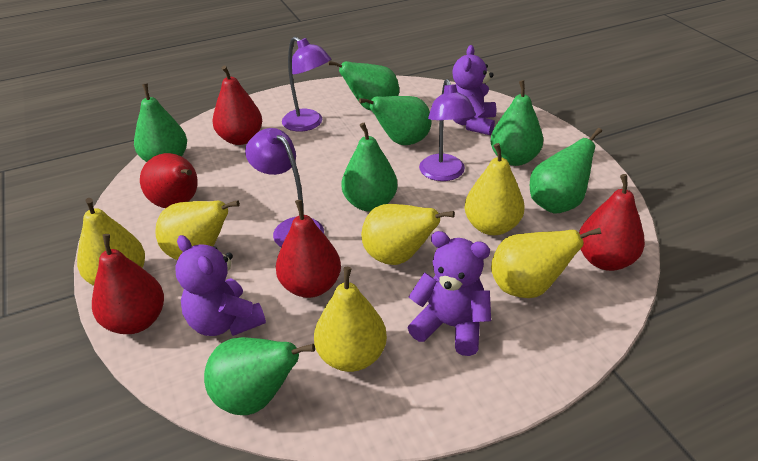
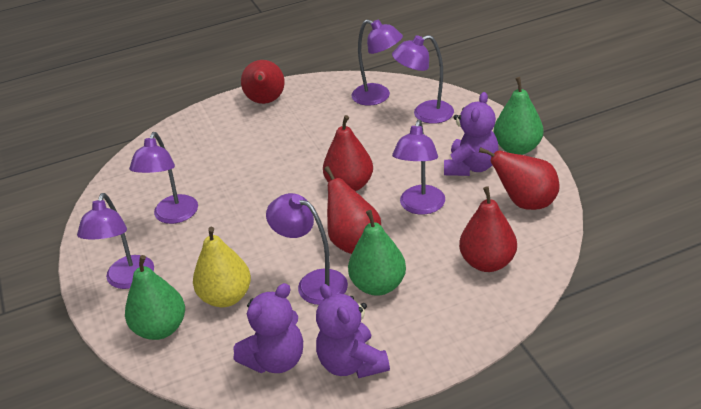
green pear: [134,84,187,162] [204,337,315,415] [328,61,399,110] [342,123,398,212] [359,96,431,145] [490,80,543,166] [530,128,602,214] = 7 -> [125,255,185,340] [348,210,406,296] [493,77,544,155] = 3
purple lamp: [245,128,324,247] [282,36,331,132] [419,79,476,181] = 3 -> [77,193,154,289] [129,132,198,224] [266,193,348,305] [351,20,403,105] [392,35,454,124] [392,120,445,215] = 6
yellow pear: [77,198,145,286] [155,200,240,260] [314,267,387,372] [361,204,455,265] [465,143,525,235] [491,228,601,298] = 6 -> [193,227,251,307] = 1

